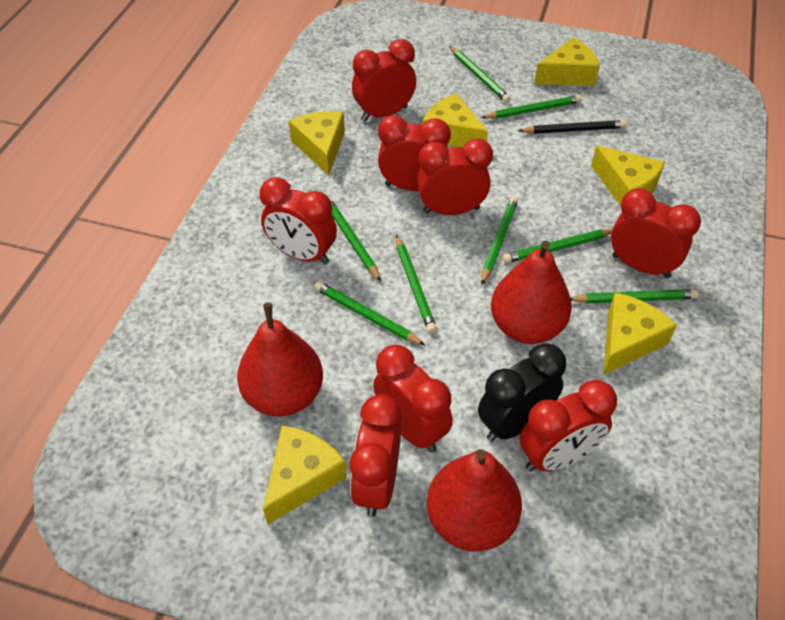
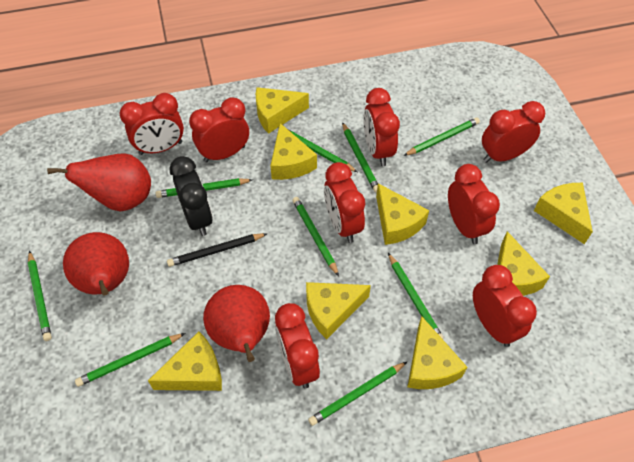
green pencil: [314,282,425,345] [328,197,381,281] [396,235,437,333] [449,46,511,103] [481,95,582,119] [481,196,518,285] [503,229,612,263] [571,289,698,303] = 8 -> [28,251,52,341] [75,333,185,387] [156,178,252,198] [288,129,357,172] [292,197,339,276] [308,362,407,426] [342,122,378,193] [388,253,444,339] [403,118,480,156] = 9
yellow cheese: [263,426,347,524] [289,111,345,176] [423,93,488,148] [534,37,600,86] [591,146,665,206] [603,293,677,375] = 6 -> [148,331,222,391] [256,87,309,134] [270,123,317,180] [306,282,371,339] [376,183,429,245] [407,316,467,389] [497,231,550,296] [534,183,593,244] = 8

